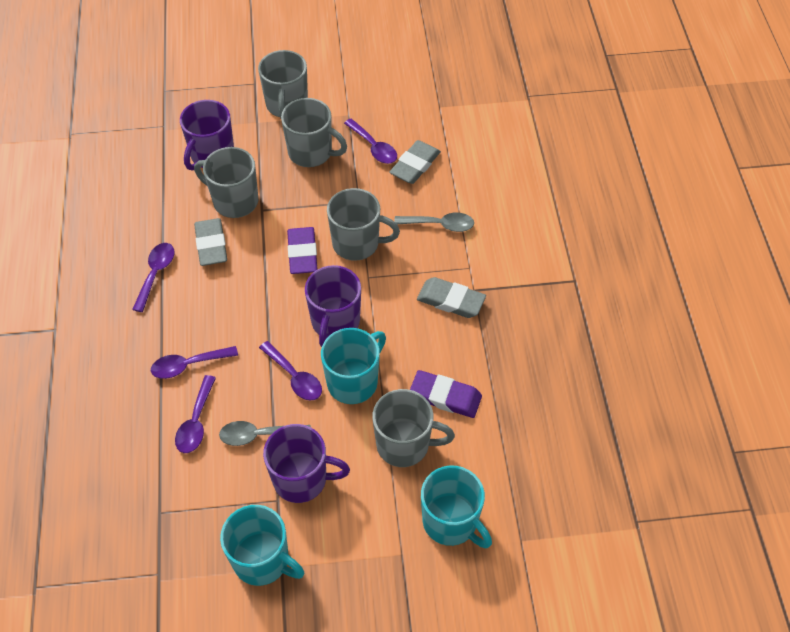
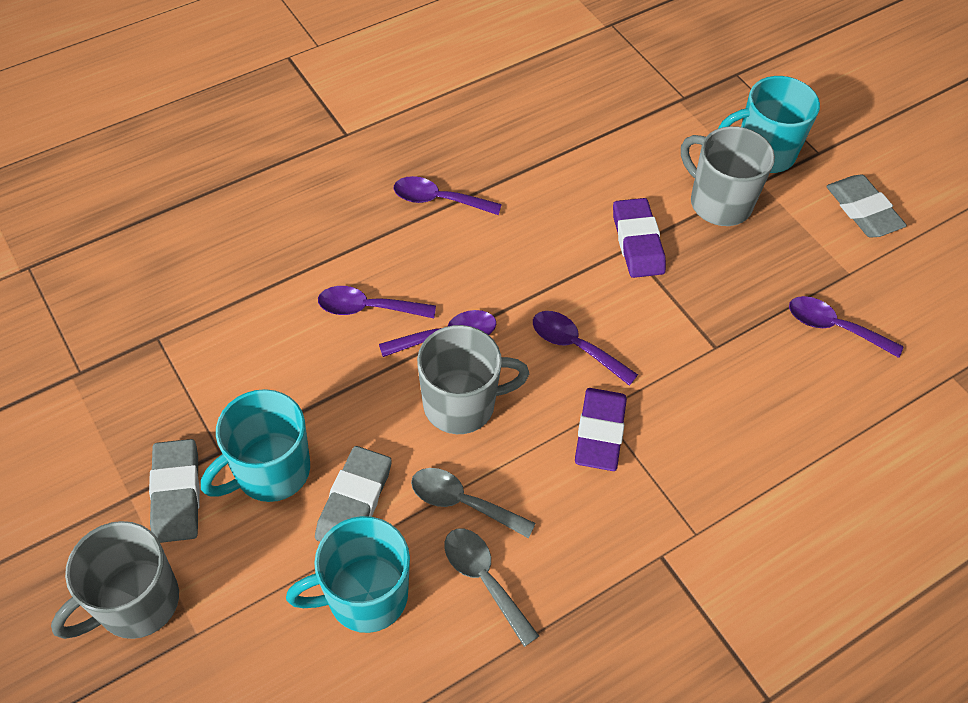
grey mug: [194,147,258,218] [258,50,308,119] [281,98,347,167] [327,188,400,261] [372,389,455,467] = 5 -> [51,521,179,639] [417,325,529,434] [681,126,775,226] = 3
purple mug: [180,100,234,171] [263,424,350,503] [305,265,361,347] = 3 -> none = 0

